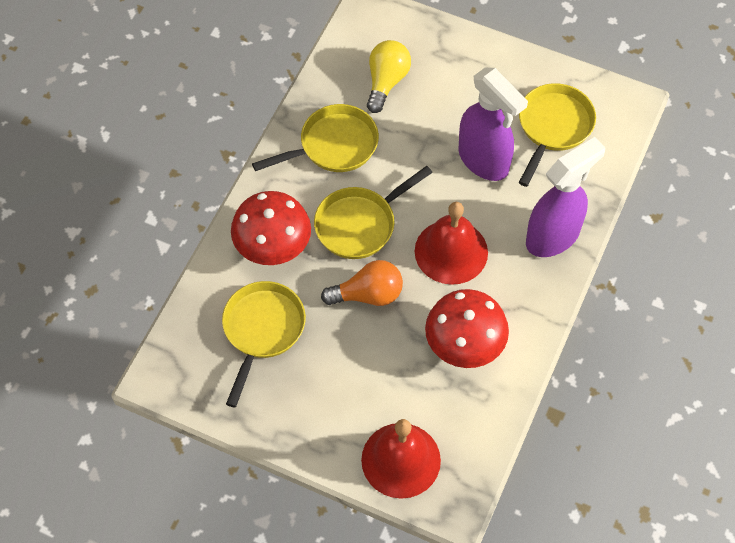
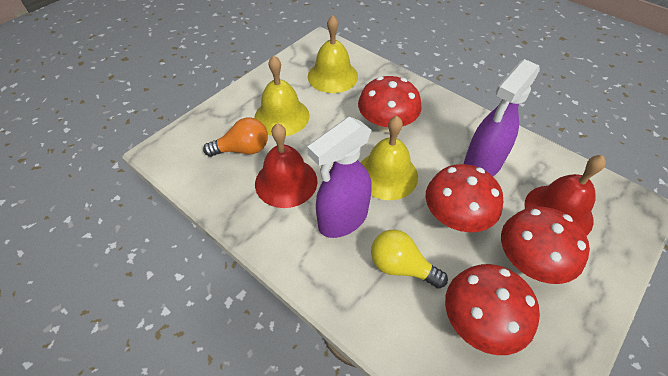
red mushroom: [231,191,311,265] [425,289,509,368] = 2 -> [358,76,422,133] [426,164,503,232] [445,264,540,355] [501,207,590,284] = 4
yellow bell: none = 0 -> [254,55,309,136] [308,15,358,93] [361,116,418,200] = 3
yellow pan: [222,281,306,407] [252,104,379,172] [314,166,433,259] [519,83,596,187] = 4 -> none = 0

